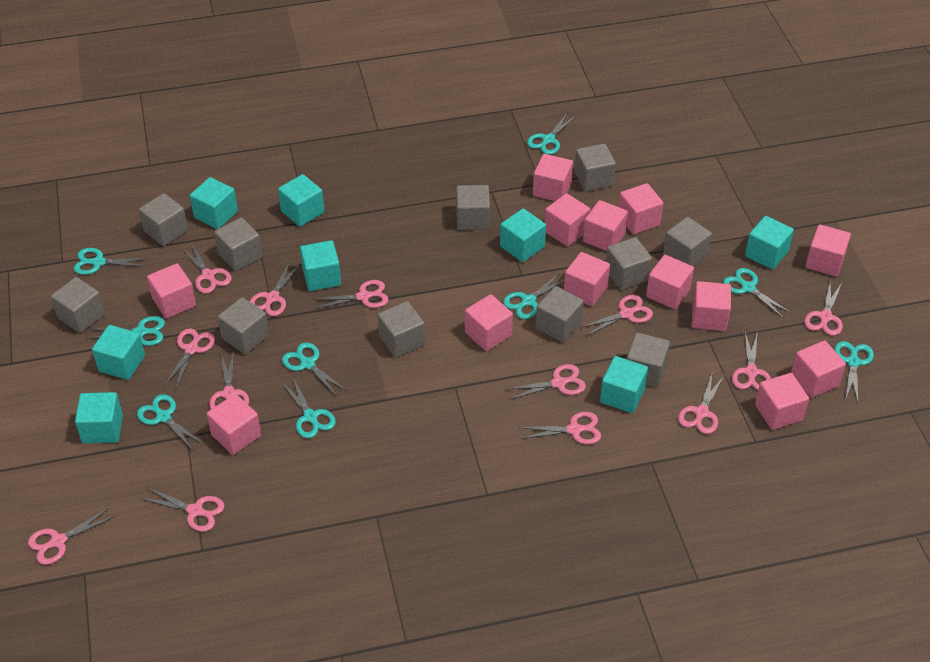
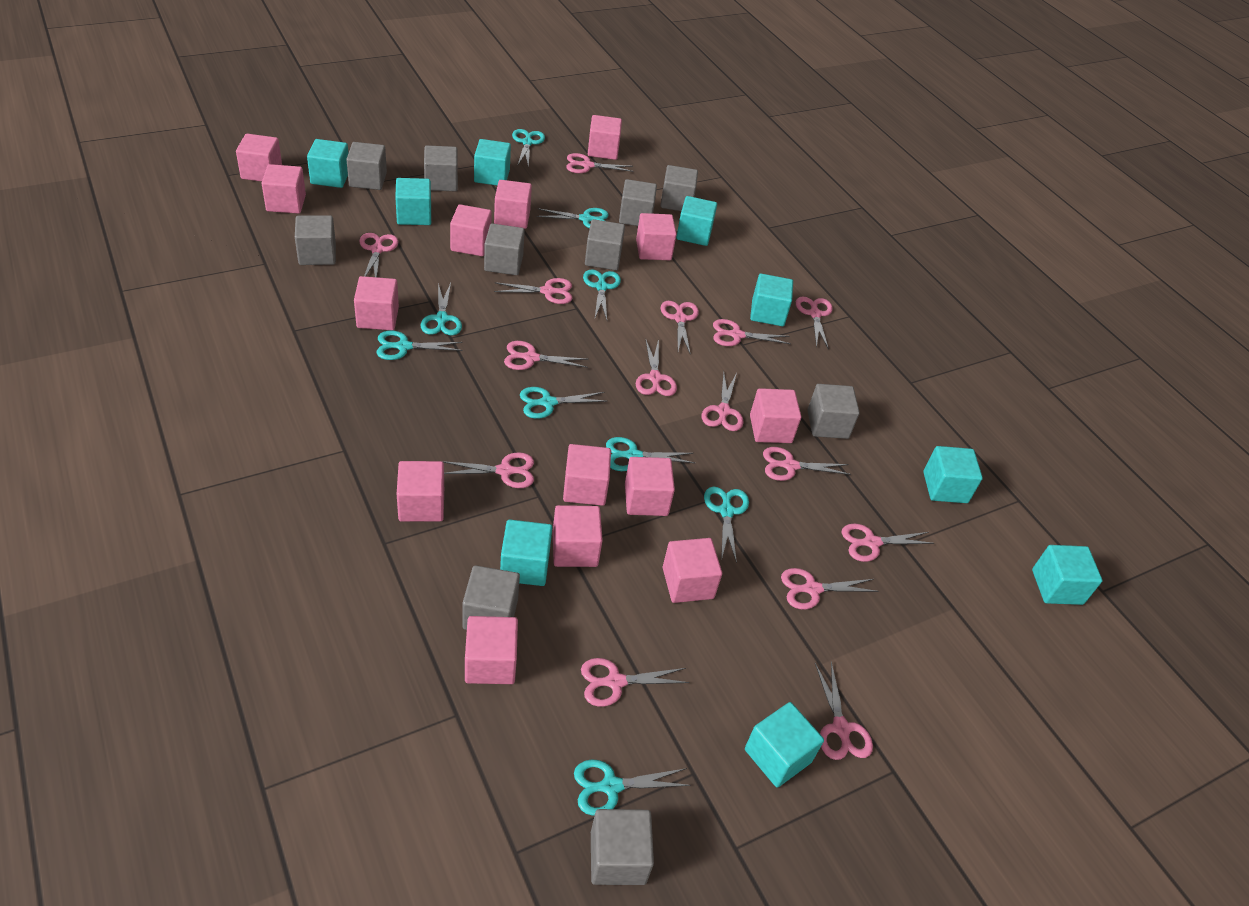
grey cube: [51,277,105,333] [139,193,188,246] [214,217,262,271] [218,297,269,354] [378,301,425,358] [456,185,490,230] [536,286,584,343] [574,144,616,191] [606,237,652,290] [627,333,670,388] [663,217,712,267] = 11 -> [295,215,336,265] [346,142,387,190] [424,145,458,191] [463,565,520,630] [484,223,525,275] [585,219,625,270] [591,809,654,885] [619,179,657,226] [660,165,698,211] [808,384,860,439] = 10
pink cube: [147,263,196,319] [207,394,261,455] [465,294,513,351] [533,154,573,201] [545,193,590,247] [564,252,610,306] [583,200,628,251] [618,183,663,234] [646,255,694,309] [692,281,731,331] [755,373,809,430] [791,340,846,398] [805,224,851,277] = 13 -> [236,134,282,182] [262,164,306,214] [354,276,399,330] [397,461,444,522] [450,204,492,256] [465,616,518,684] [494,180,532,229] [552,505,603,567] [563,444,611,506] [588,115,622,160] [625,457,675,516] [636,213,677,260] [663,538,722,603] [750,388,801,443] = 14
pink scissors: [28,507,115,565] [140,487,225,532] [164,328,215,389] [180,243,232,294] [209,351,249,409] [250,262,301,316] [312,280,389,309] [505,364,586,400] [518,412,601,445] [579,295,653,336] [678,371,725,434] [732,332,771,390] [804,282,843,336] = 13 -> [360,233,398,277] [442,452,534,488] [494,278,572,304] [504,341,589,370] [566,153,634,173] [581,658,690,707] [636,339,677,396] [661,301,699,355] [702,372,744,431] [713,319,791,346] [763,447,851,481] [781,568,879,609] [796,296,832,349] [815,662,873,760] [842,523,934,562] = 15
turquoise cube: [75,392,123,443] [92,325,145,380] [190,177,238,229] [278,174,324,227] [300,240,341,291] [500,208,546,262] [600,356,648,413] [745,216,794,270] = 8 -> [307,139,348,188] [395,178,431,225] [474,139,511,186] [500,520,552,586] [676,196,717,246] [745,702,824,787] [750,274,793,326] [923,446,983,503] [1032,545,1103,605] = 9

